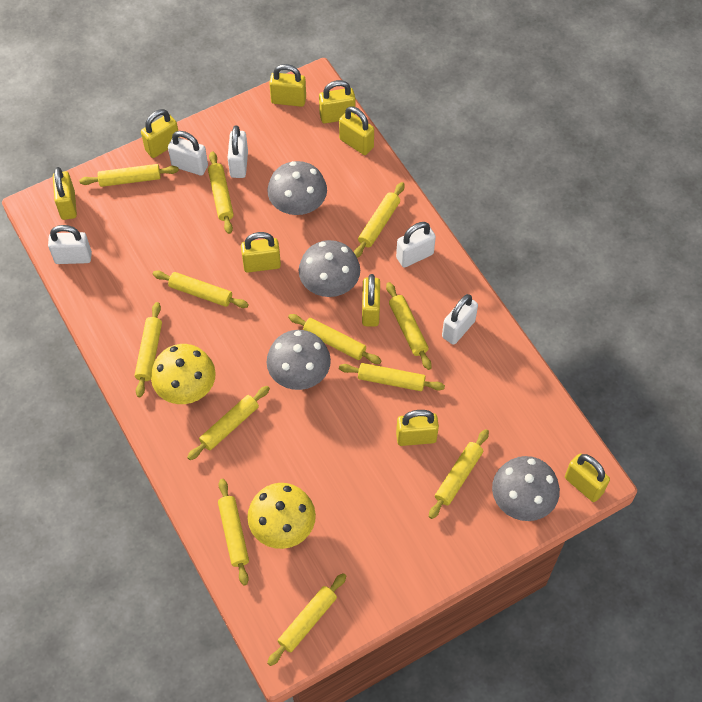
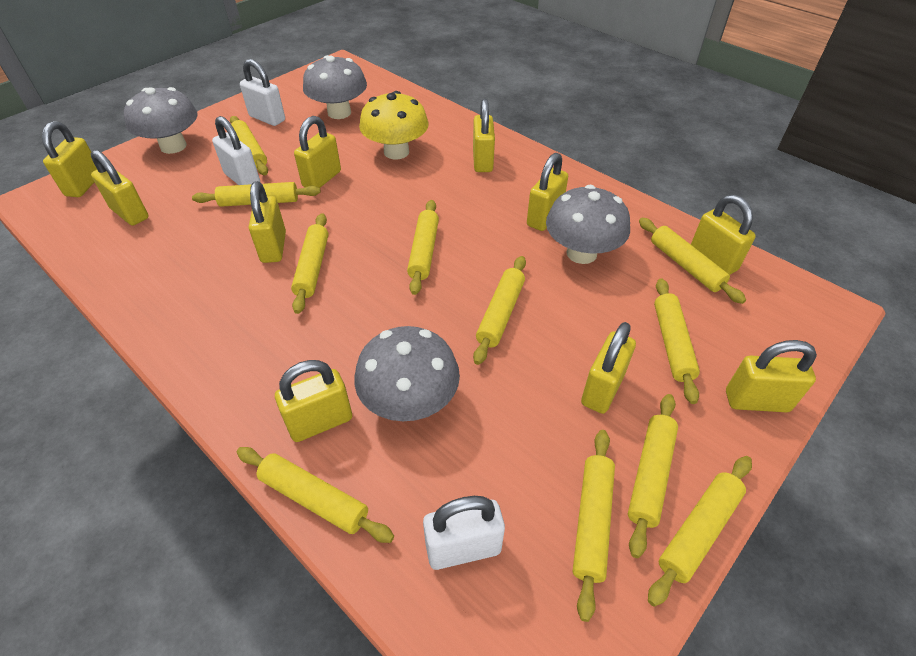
white padlock: [48,225,92,264] [168,131,208,176] [227,125,248,178] [396,222,436,268] [442,294,478,345] = 5 -> [212,116,260,185] [240,59,285,126] [423,496,505,570] = 3
yellow mushroom: [151,344,216,404] [247,483,316,549] = 2 -> [359,91,429,160] = 1
yellow padlock: [53,167,77,220] [141,109,180,158] [241,232,281,273] [269,64,306,107] [319,80,355,123] [339,106,374,155] [362,274,380,327] [396,410,439,446] [565,453,610,502] = 9 -> [42,121,97,197] [91,150,149,226] [249,181,286,263] [275,360,352,442] [294,116,341,188] [473,99,495,172] [527,153,568,231] [581,322,636,414] [691,195,756,275] [726,340,817,412] = 10
yellow rolling pin: [79,164,179,187] [135,302,162,397] [153,271,249,308] [187,386,270,460] [208,151,234,234] [218,479,249,585] [267,573,346,666] [288,314,381,364] [339,363,445,391] [354,182,405,258] [386,282,432,370] [429,429,489,519] = 12 -> [192,182,321,207] [230,116,268,175] [236,447,394,543] [291,213,328,314] [407,200,439,295] [473,256,526,365] [573,430,615,622] [628,394,678,558] [639,218,746,304] [648,456,752,607] [654,278,700,404] = 11

